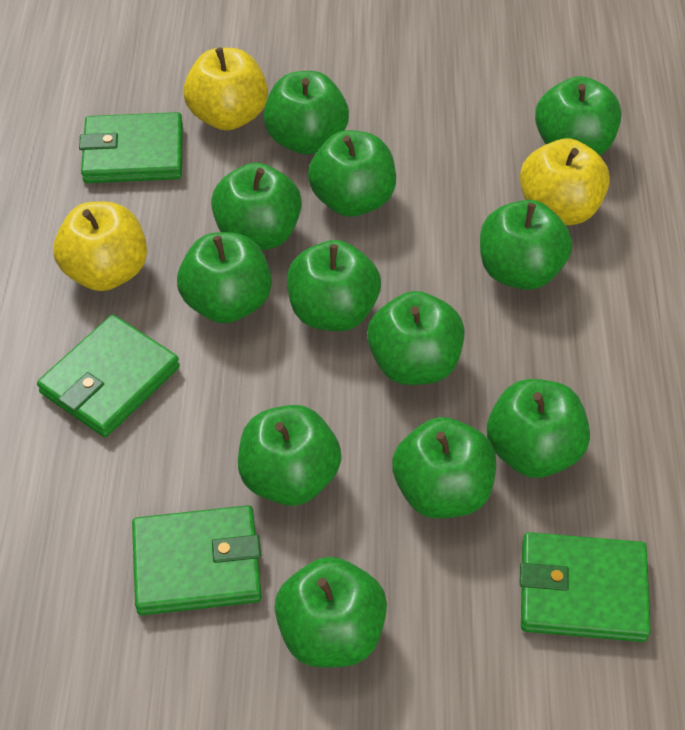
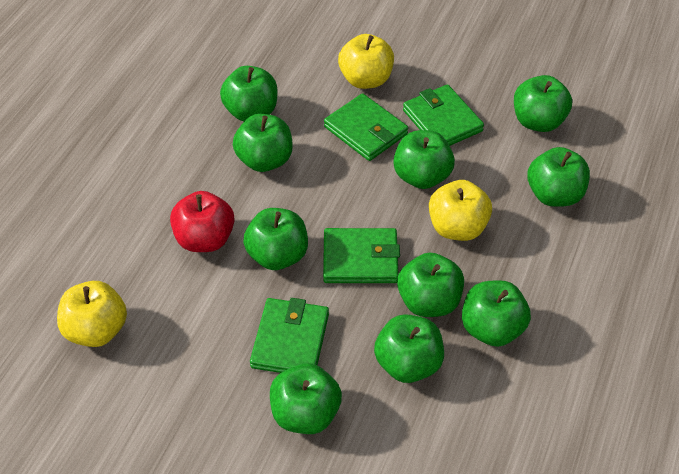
green apple: [177,232,272,323] [211,163,302,250] [238,405,341,506] [263,71,349,155] [274,557,387,668] [287,240,381,331] [308,130,396,217] [367,291,465,385] [392,417,496,518] [480,200,572,290] [487,379,590,478] [535,76,622,155] = 12 -> [220,66,277,122] [233,114,293,172] [243,208,308,270] [270,363,342,434] [374,314,444,383] [393,130,455,189] [397,252,464,317] [462,280,531,347] [514,75,572,132] [527,147,590,207] = 10
red apple: none = 0 -> [170,191,235,252] = 1

